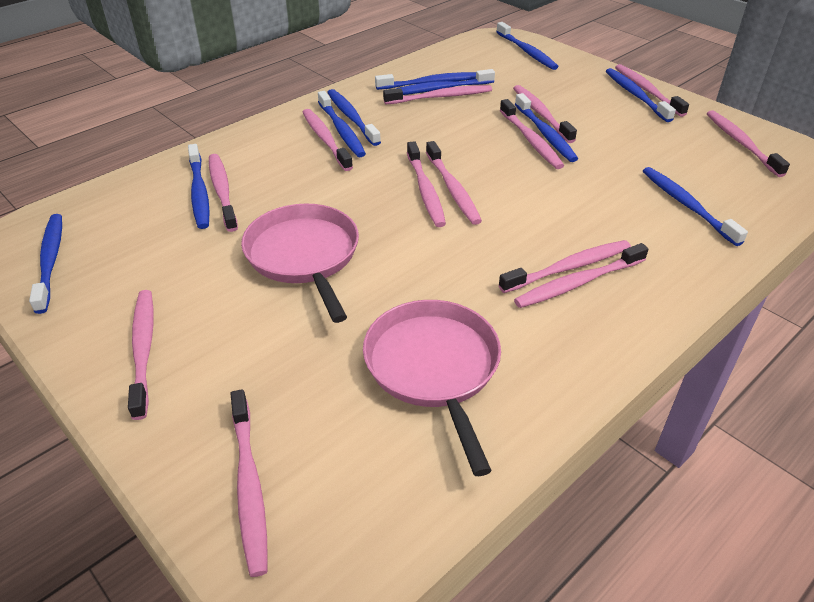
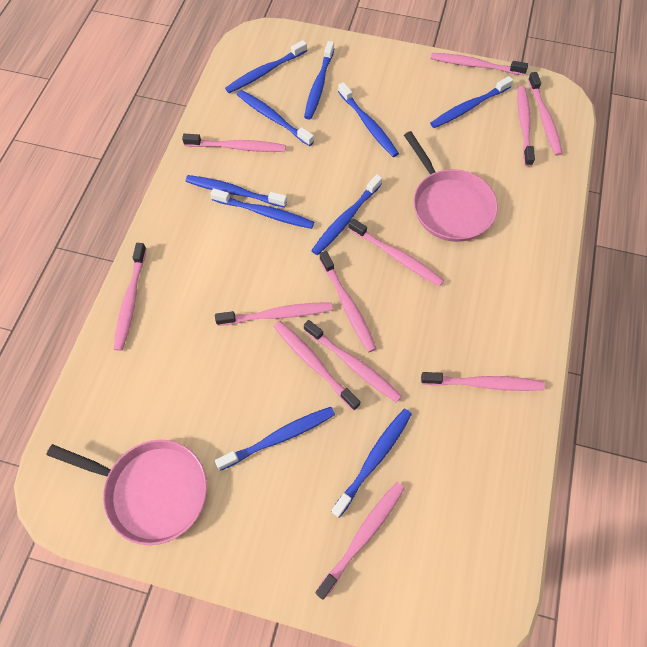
pink toothbrush: [128,290,154,420] [209,154,238,232] [231,389,268,577] [302,109,353,171] [383,85,492,104] [407,141,446,227] [426,141,482,225] [499,240,631,293] [500,99,564,169] [513,85,577,143] [514,243,649,308] [615,64,689,117] [707,110,790,177] = 13 -> [114,243,147,351] [182,134,286,152] [215,302,333,326] [274,321,360,411] [304,320,402,403] [315,482,405,600] [319,251,376,352] [348,218,444,287] [421,372,545,391] [431,53,528,75] [517,86,535,167] [528,72,563,156] = 12

